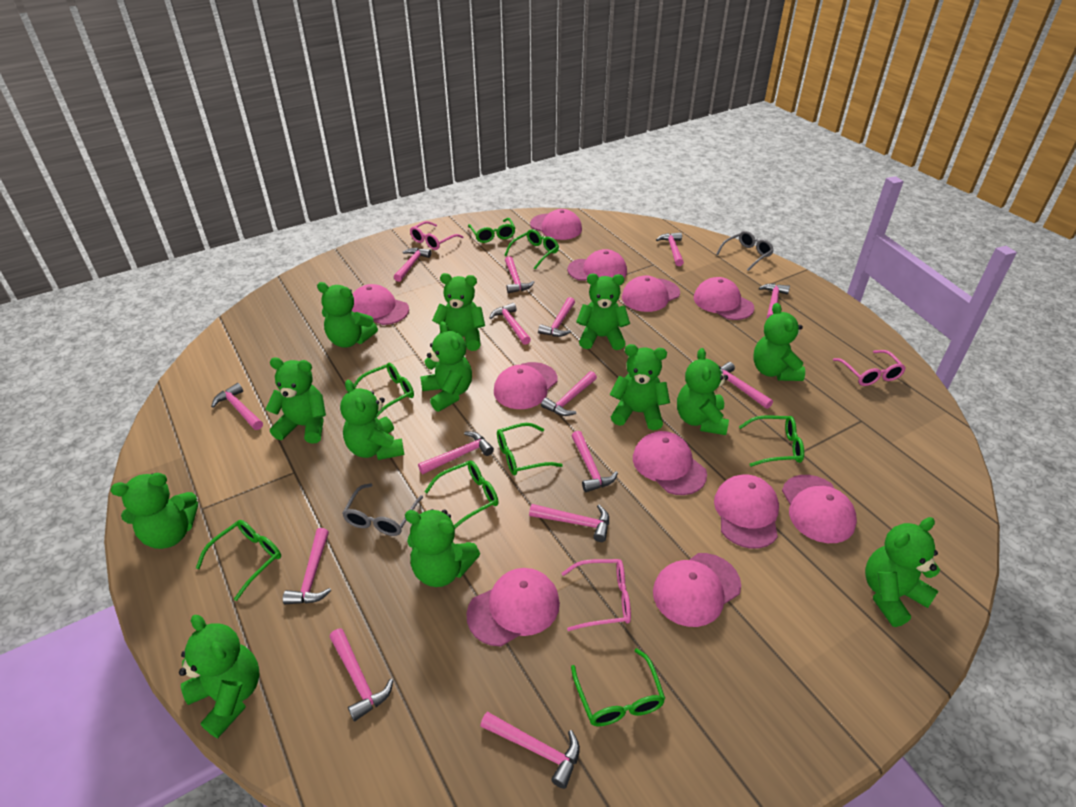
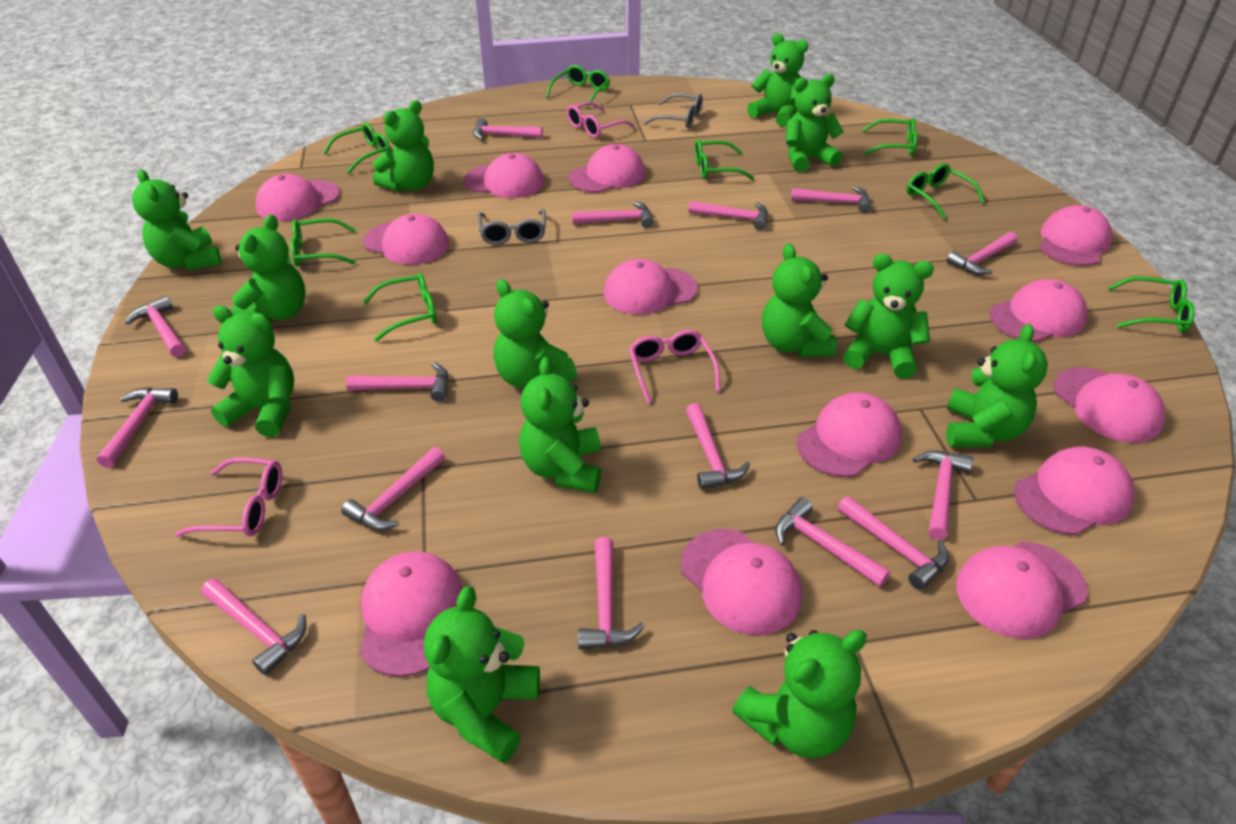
pink cap: [351,284,409,325] [466,568,560,646] [494,362,558,409] [530,209,582,240] [567,249,627,280] [622,275,680,312] [633,431,707,495] [653,553,741,627] [694,277,754,320] [714,475,779,549] [782,475,857,543] = 11 -> [256,174,340,221] [360,551,463,677] [363,213,449,265] [463,153,544,198] [568,144,645,193] [604,259,698,315] [680,529,802,635] [797,392,902,477] [956,541,1088,639] [990,279,1088,342] [1014,447,1134,535] [1039,205,1112,266] [1053,367,1165,443] = 13

